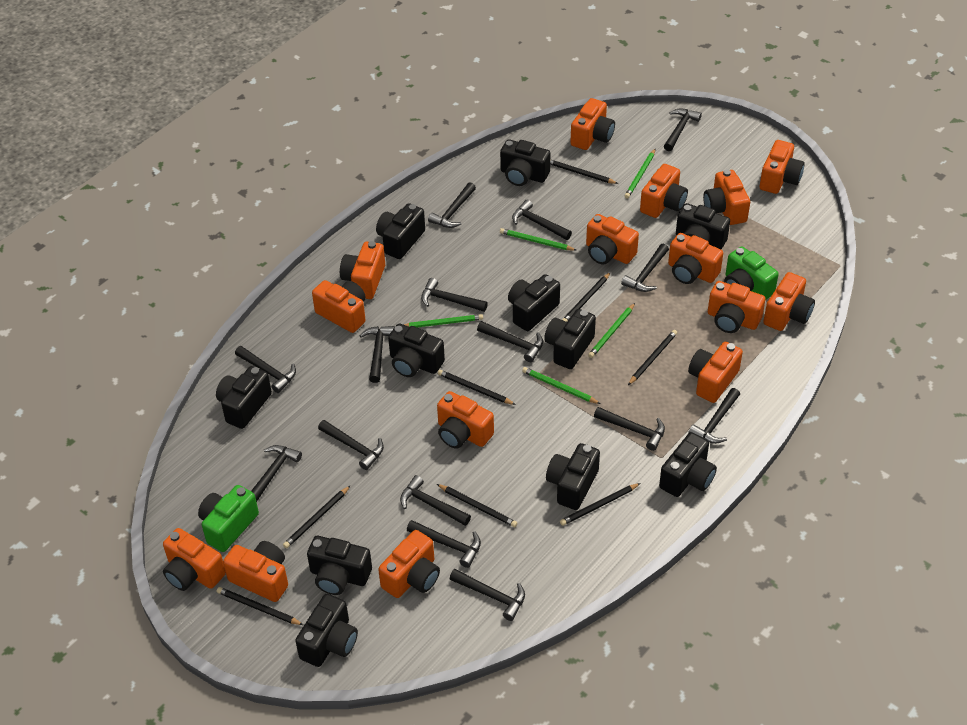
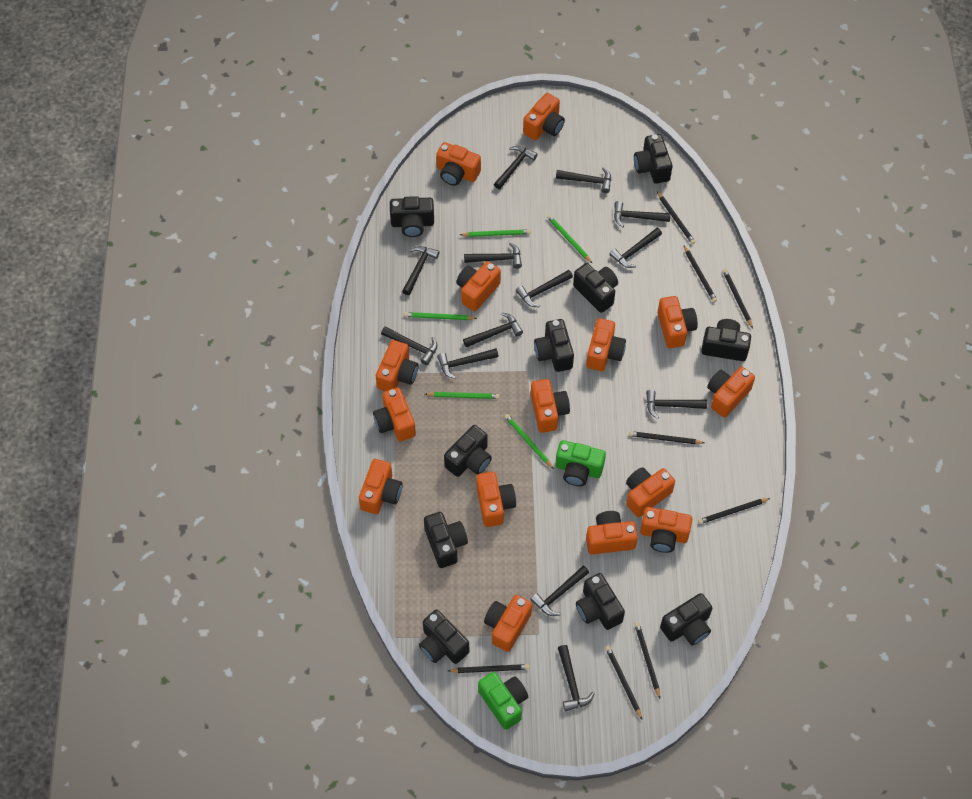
black camera: [216,366,272,429] [295,594,358,667] [307,536,372,595] [376,203,425,259] [388,323,445,377] [500,139,551,186] [508,274,560,331] [544,309,596,369] [546,443,600,510] [659,432,717,497] [676,203,730,249] = 11 -> [390,196,434,237] [419,610,469,664] [424,512,468,568] [444,425,492,477] [534,319,574,372] [573,263,618,313] [576,573,625,630] [634,134,673,184] [660,593,712,645] [701,319,751,361] = 10
black hammer: [235,346,296,393] [251,445,302,502] [318,420,384,470] [360,326,395,383] [400,475,471,526] [407,520,481,568] [421,278,488,312] [428,182,476,228] [450,569,525,621] [477,321,543,362] [512,200,572,240] [594,407,665,451] [621,243,669,292] [664,109,702,151] [688,388,740,444] = 15 -> [381,326,437,365] [402,246,440,295] [437,348,499,379] [463,312,523,348] [464,242,522,269] [494,146,538,189] [516,270,573,307] [530,566,589,616] [556,167,611,193] [558,645,595,712] [609,228,662,268] [614,201,670,227] [646,390,707,419] = 13

